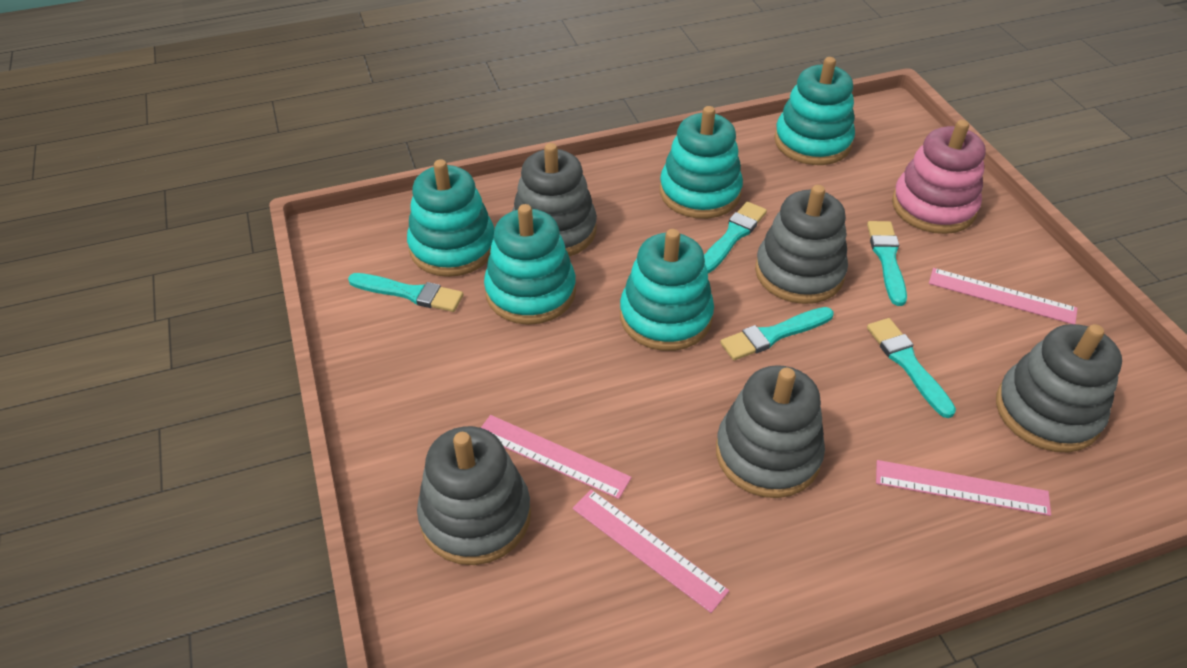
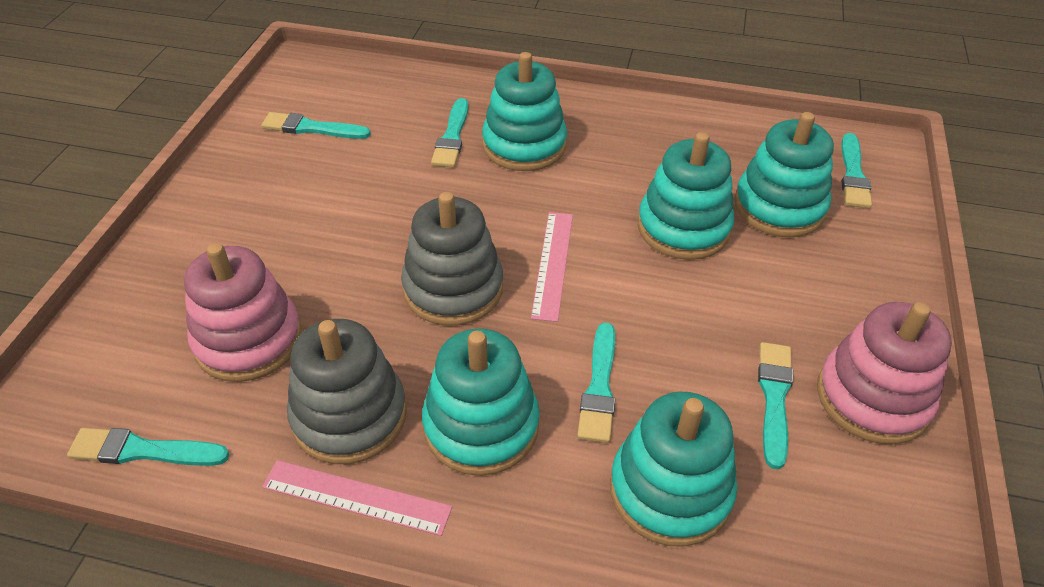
grey stacking toy: [417,426,531,565] [512,143,597,256] [716,365,825,498] [755,185,848,304] [996,324,1122,452] = 5 -> [287,319,407,464] [401,192,503,326] = 2
pink ruler: [481,415,632,499] [572,489,729,613] [876,460,1051,516] [929,268,1078,324] = 4 -> [262,460,452,536] [531,212,573,322] = 2
pink stacking toy: [892,120,986,234] = 1 -> [184,243,302,382] [817,302,952,444] = 2
turquoise brush: [348,273,463,312] [704,202,767,274] [720,307,834,360] [867,221,907,306] [867,318,956,418] = 5 -> [67,428,230,466] [261,112,371,139] [431,98,468,167] [577,323,615,443] [758,342,793,469] [841,133,872,208] = 6

